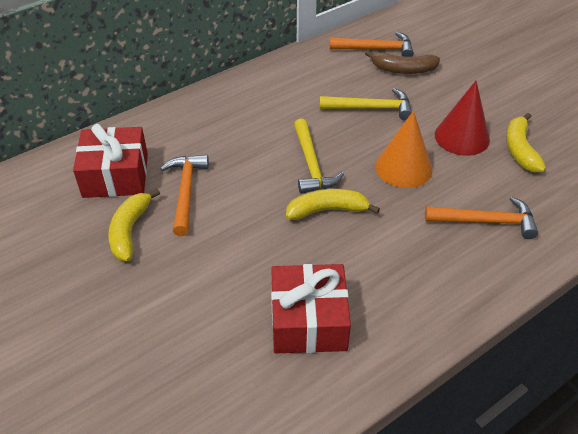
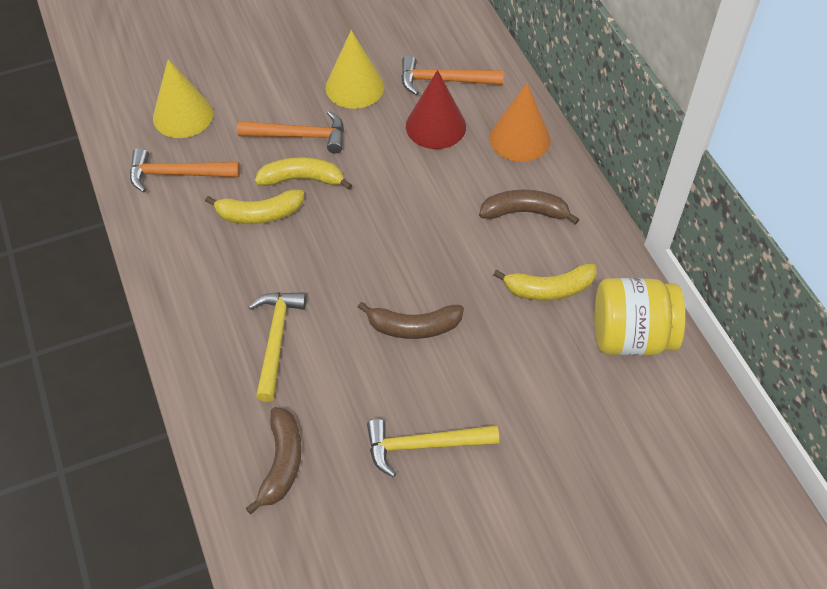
brown banana: [365,50,440,74] = 1 -> [246,407,302,514] [358,302,464,339] [479,190,580,224] = 3
red gift: [73,124,148,198] [271,264,351,353] = 2 -> none = 0
yellow cone: none = 0 -> [153,59,213,138] [326,30,384,109] = 2
yellow jar: none = 0 -> [594,278,685,355] = 1

